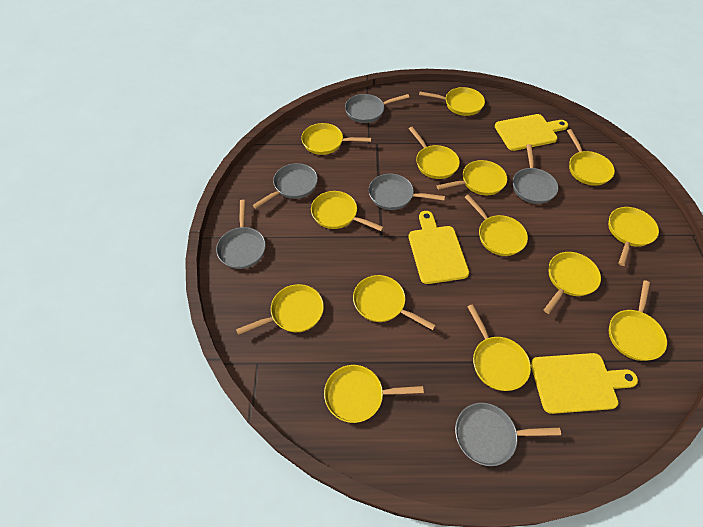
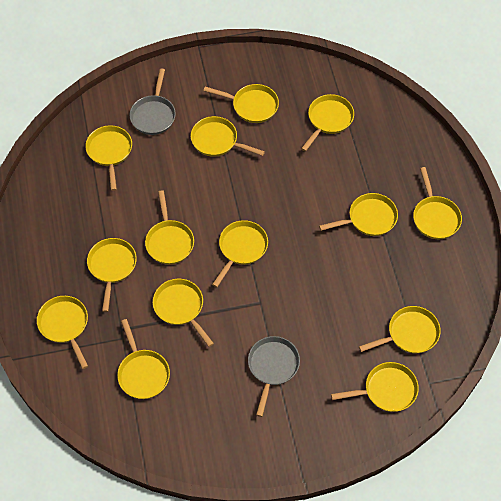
grey pan: [216,200,266,269] [252,163,318,209] [345,94,409,123] [368,174,445,210] [455,403,561,466] [513,144,558,204] = 6 -> [129,68,176,135] [248,336,300,417] = 2
yellow cutting board: [409,211,469,284] [495,114,568,151] [531,353,638,414] = 3 -> none = 0

